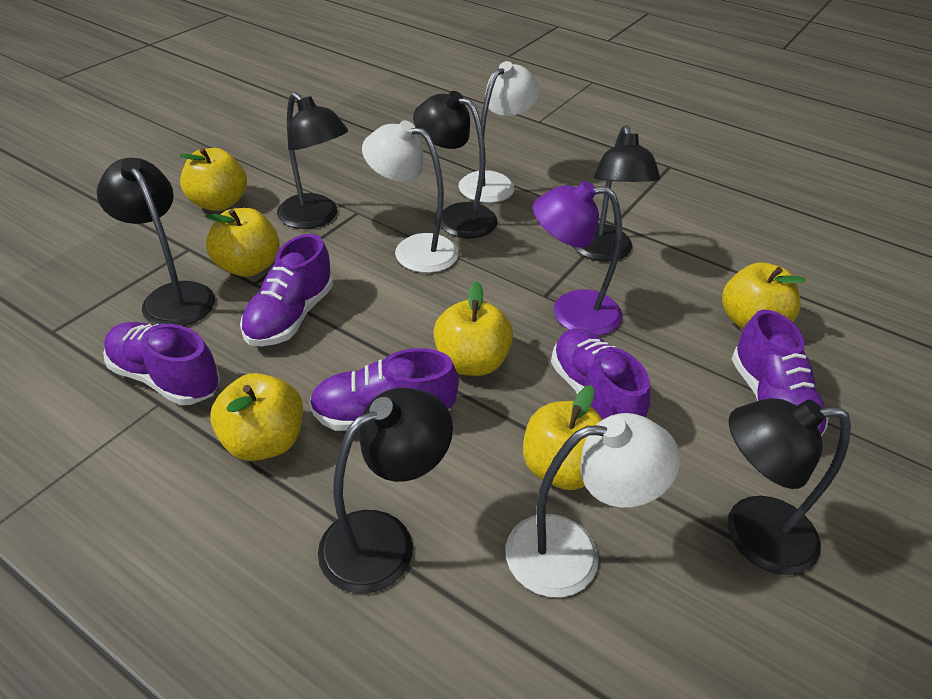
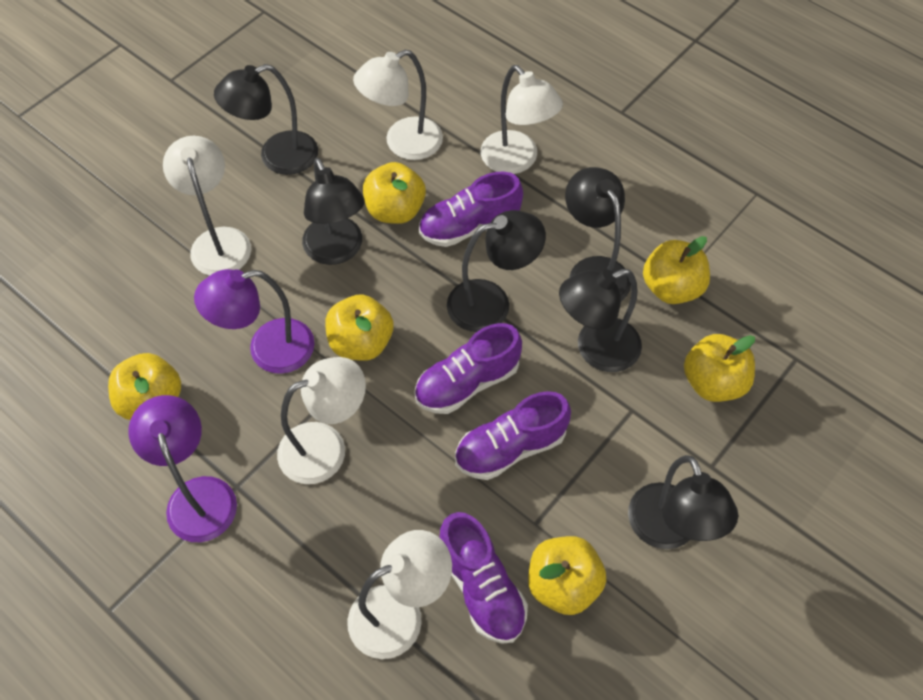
purple lamp: [533,181,622,336] = 1 -> [128,395,237,542] [194,269,315,374] = 2
purple shoe: [103,322,220,405] [240,234,333,346] [309,348,459,431] [551,328,650,419] [732,310,829,436] = 5 -> [414,323,522,414] [419,172,523,247] [439,512,528,644] [455,391,571,480] = 4
white lamp: [362,120,459,273] [459,61,540,203] [505,413,680,597] = 3 -> [163,136,251,276] [277,357,366,484] [347,530,452,659] [353,50,443,160] [481,65,563,174] = 5

